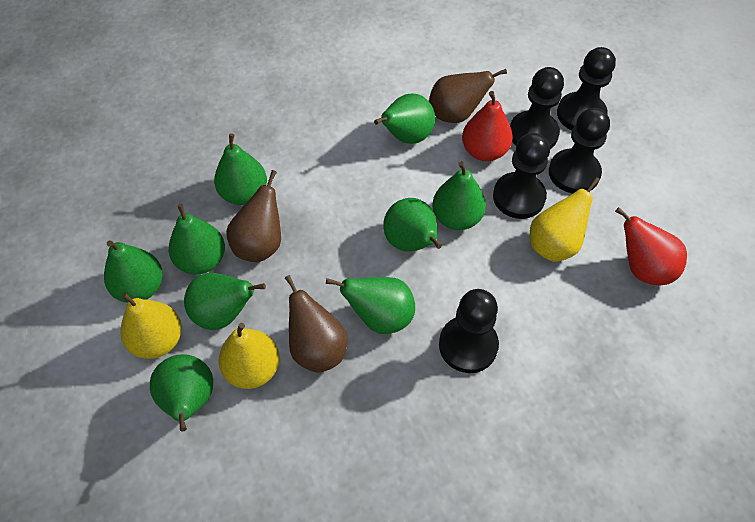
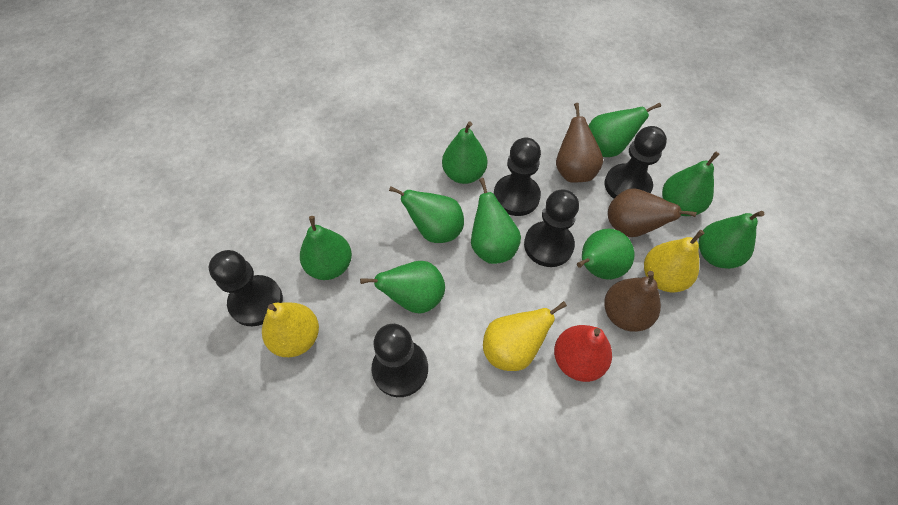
red pear: [462,91,513,161] [615,207,687,285] = 2 -> [554,325,612,382] = 1

